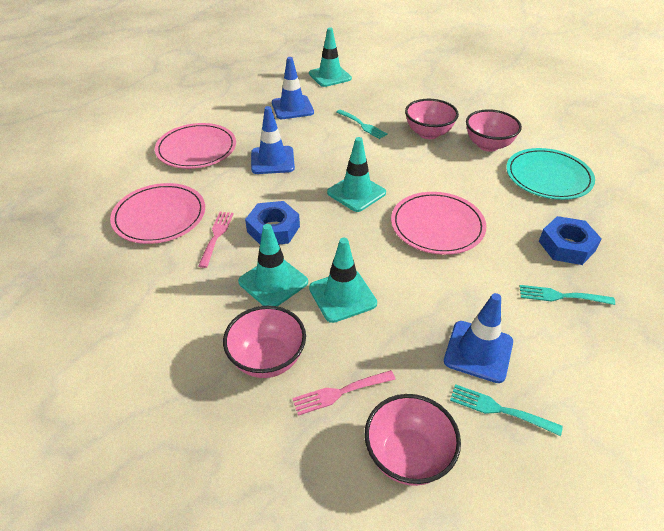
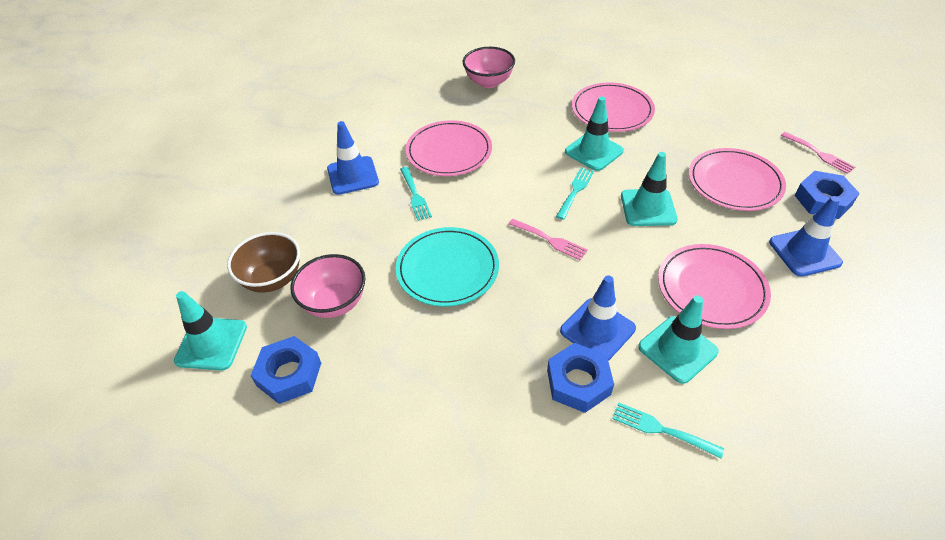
blue nut: [245,201,300,244] [539,216,602,265] = 2 -> [251,336,321,404] [547,343,614,413] [795,171,860,219] = 3
brown bowl: none = 0 -> [227,232,300,293] = 1
pink bowl: [223,306,306,378] [365,394,461,486] [405,99,459,139] [466,109,522,152] = 4 -> [290,254,366,318] [463,47,515,88] = 2
pink plate: [110,183,205,244] [155,123,236,169] [391,192,487,255] = 3 -> [405,120,492,176] [572,82,655,132] [658,244,771,329] [689,148,786,211] = 4

